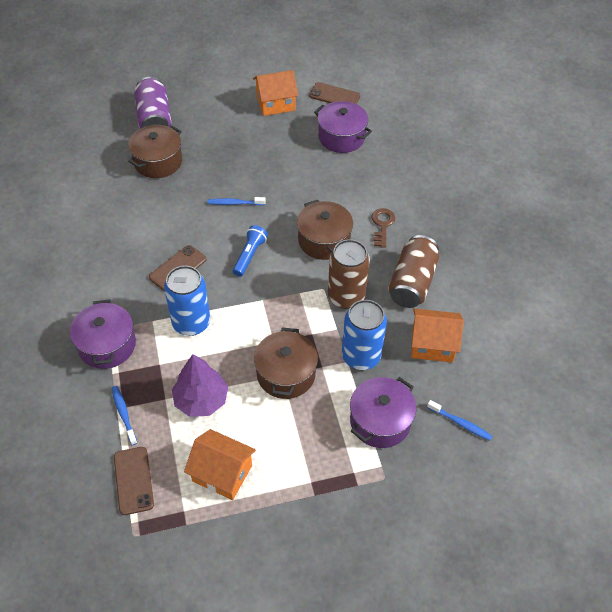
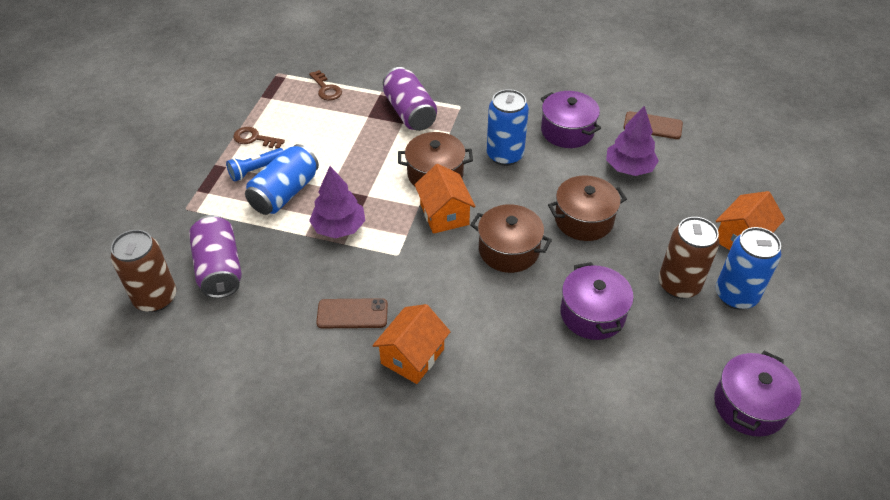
blue can: [164,266,210,336] [342,300,387,370] = 2 -> [245,144,319,215] [486,89,529,166] [716,227,781,310] = 3
blue toothbrush: [112,386,137,445] [207,197,266,205] [427,400,492,441] = 3 -> none = 0
brown key: [372,208,395,248] = 1 -> [233,127,285,149] [309,70,342,101] = 2
brown phone: [114,447,154,515] [149,245,207,291] [309,82,360,104] = 3 -> [316,298,388,328] [624,111,683,139] = 2
purple can: [134,77,172,129] = 1 -> [189,215,242,298] [383,67,437,131] = 2
purple tree: [172,354,228,417] = 1 -> [309,166,365,238] [606,105,659,176] = 2

